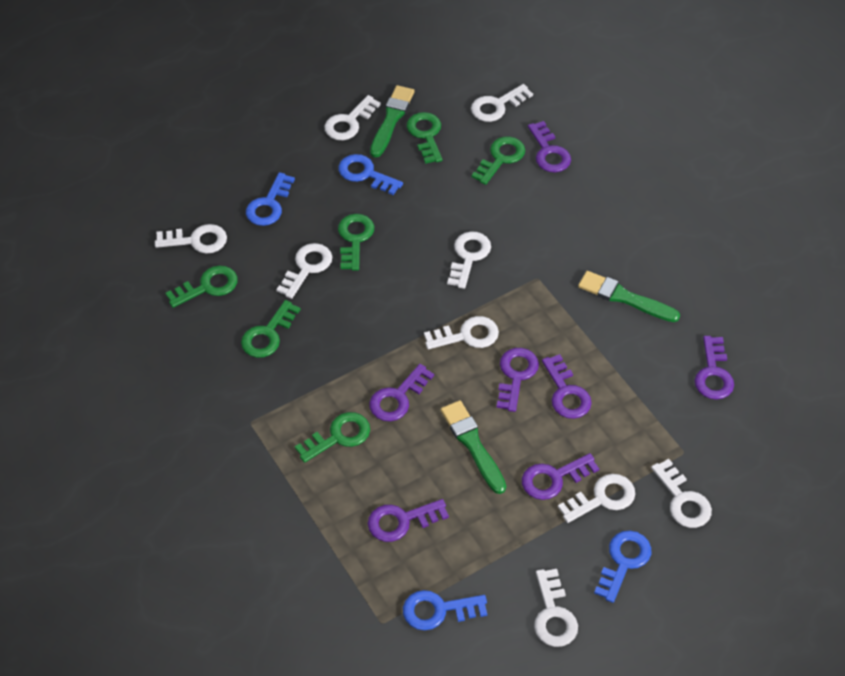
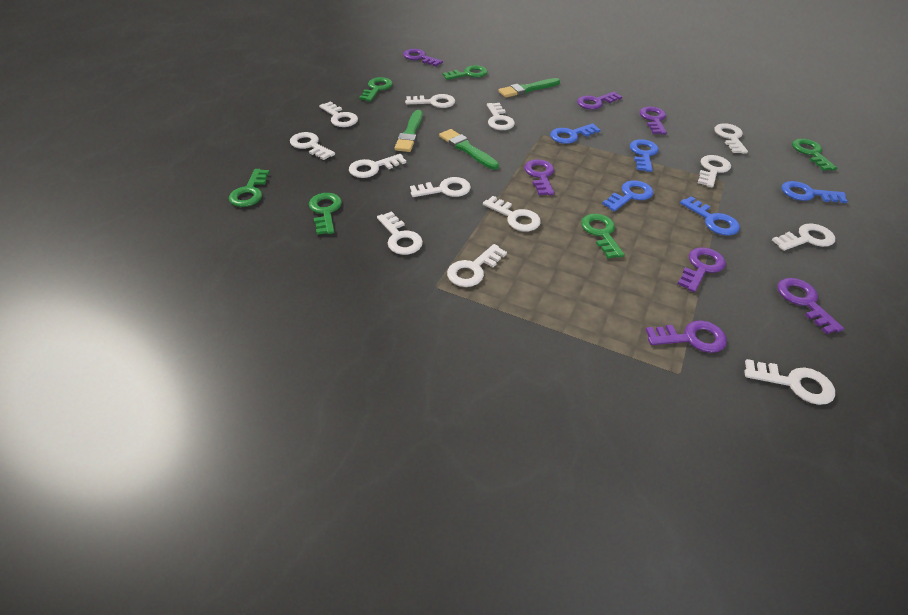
blue key: [246,172,295,226] [338,154,403,195] [403,590,487,630] [594,531,651,603] = 4 -> [550,123,601,144] [602,180,653,211] [630,139,659,172] [680,196,740,236] [782,181,848,203] = 5
white key: [155,224,227,254] [276,243,332,299] [324,95,381,140] [424,316,499,349] [447,232,491,289] [471,84,533,122] [534,569,578,647] [558,474,635,523] [651,459,712,528] = 9 -> [290,132,335,160] [319,101,358,127] [349,154,406,178] [377,211,423,255] [405,94,455,108] [410,177,471,197] [447,244,507,287] [483,196,541,232] [487,103,515,130] [698,155,731,188] [714,123,748,154] [744,359,835,405] [772,224,835,251] = 13

